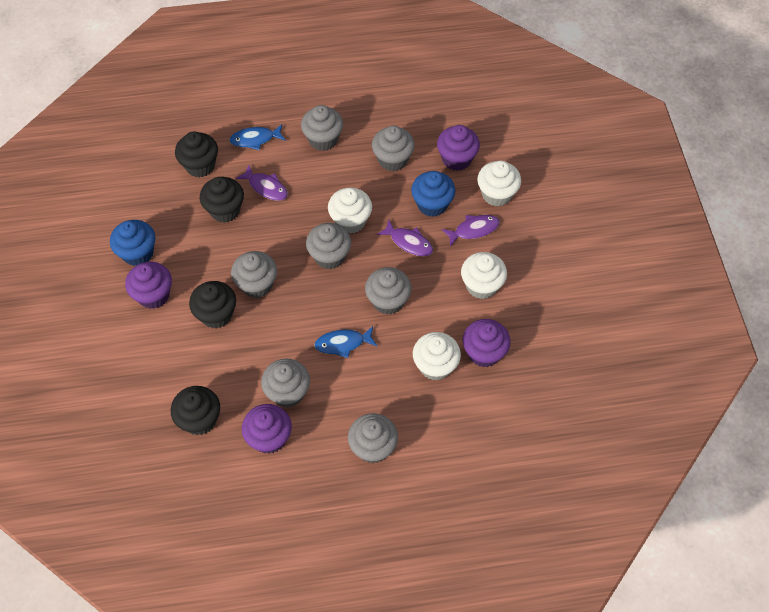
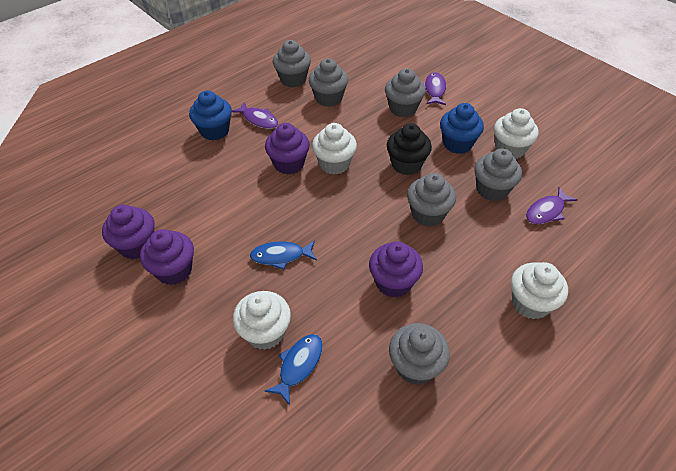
black cupcake: [171,386,220,435] [175,131,218,177] [189,281,236,329] [200,177,244,223] = 4 -> [387,123,432,175] = 1
grey cupcake: [231,251,277,298] [261,359,310,408] [301,105,343,151] [306,223,351,269] [348,413,398,463] [365,267,412,315] [372,125,415,172] = 7 -> [273,40,311,87] [309,58,348,107] [385,68,425,117] [389,323,450,385] [407,173,456,227] [474,148,522,201] = 6

